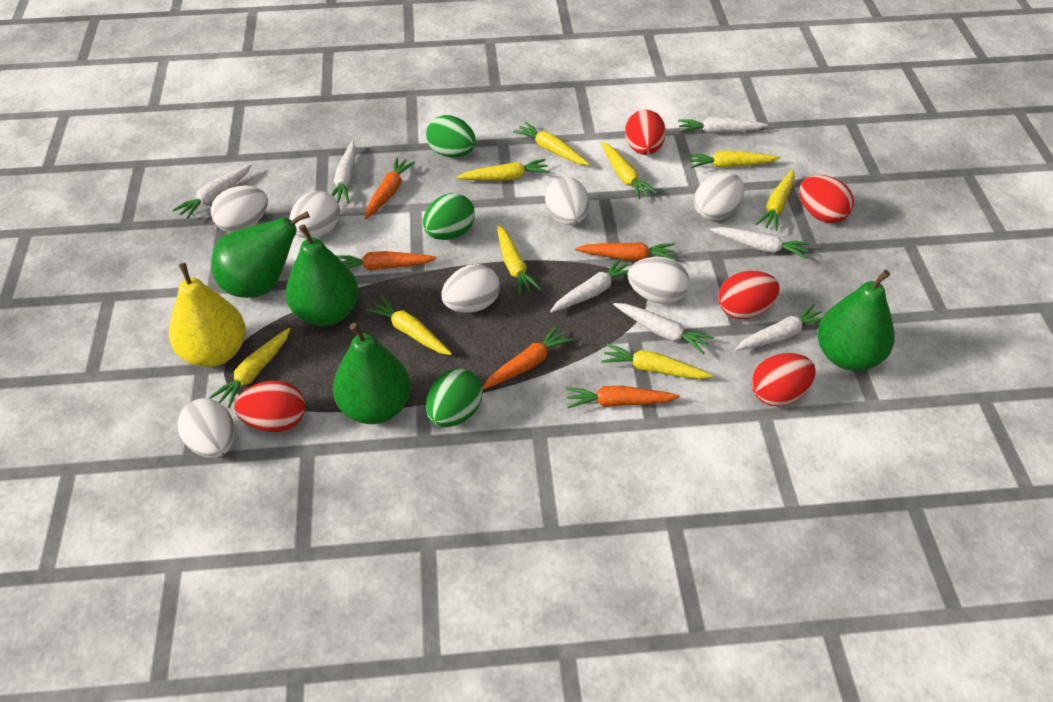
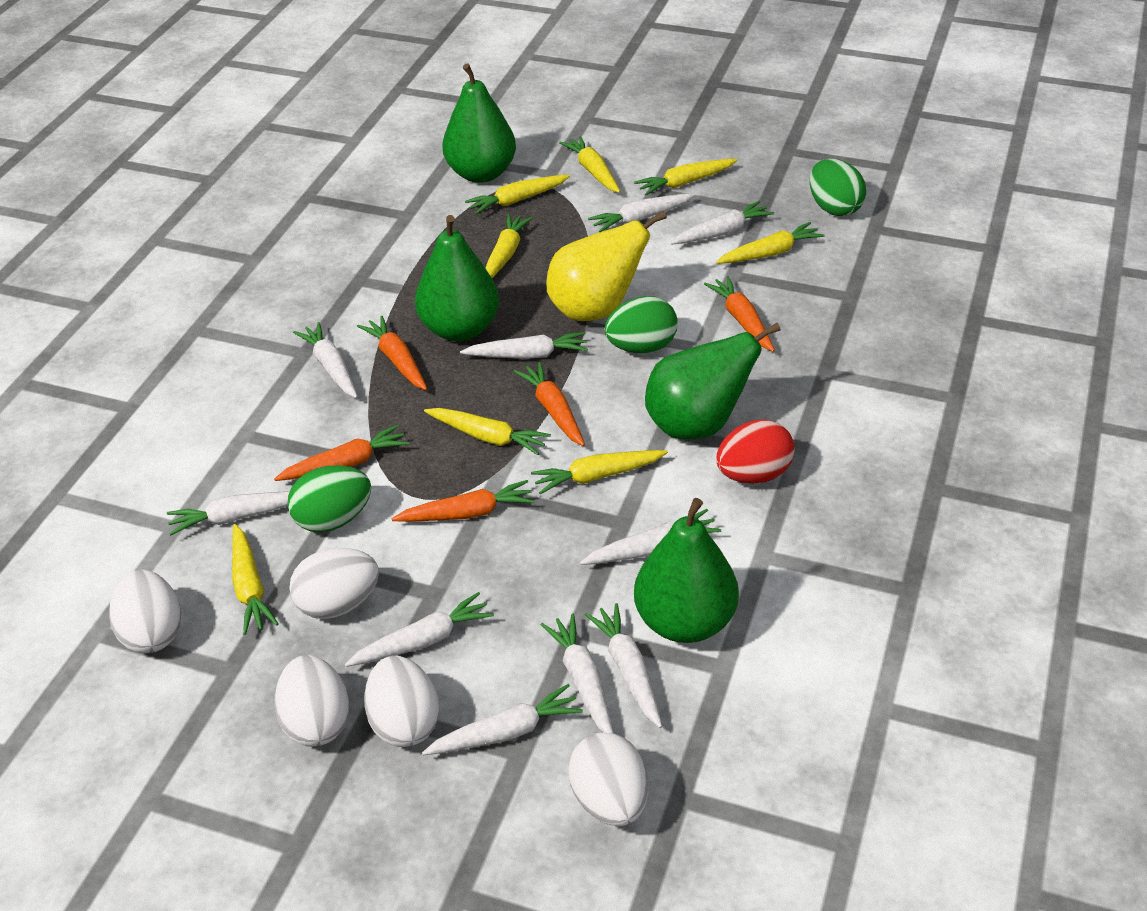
red egg: [234,381,305,432] [625,110,666,155] [718,271,780,319] [751,353,816,406] [799,175,854,223] = 5 -> [716,419,795,484] = 1
white carrot: [173,164,252,220] [331,141,356,203] [550,258,629,313] [613,303,714,354] [678,117,768,133] [710,227,810,259] [735,304,822,351] = 7 -> [167,491,290,536] [293,322,358,398] [345,592,494,667] [422,684,583,755] [460,332,588,359] [541,613,613,733] [580,509,721,565] [585,603,662,728] [588,194,695,232] [670,201,774,245] = 10
white egg: [178,398,235,458] [211,186,268,232] [289,191,340,239] [441,264,500,313] [545,177,589,225] [628,257,690,304] [694,173,744,221] = 7 -> [109,570,181,653] [274,655,349,747] [289,548,379,619] [364,656,439,747] [568,733,648,826] = 5
yellow carrot: [209,328,290,408] [365,296,452,355] [456,159,550,181] [497,225,541,296] [513,122,589,165] [600,141,657,200] [602,343,713,379] [687,151,780,168] [755,169,795,231] = 9 -> [232,524,278,635] [424,408,551,455] [465,175,570,214] [485,214,533,279] [531,450,668,494] [559,136,620,193] [634,159,737,195] [716,222,825,264] = 8

